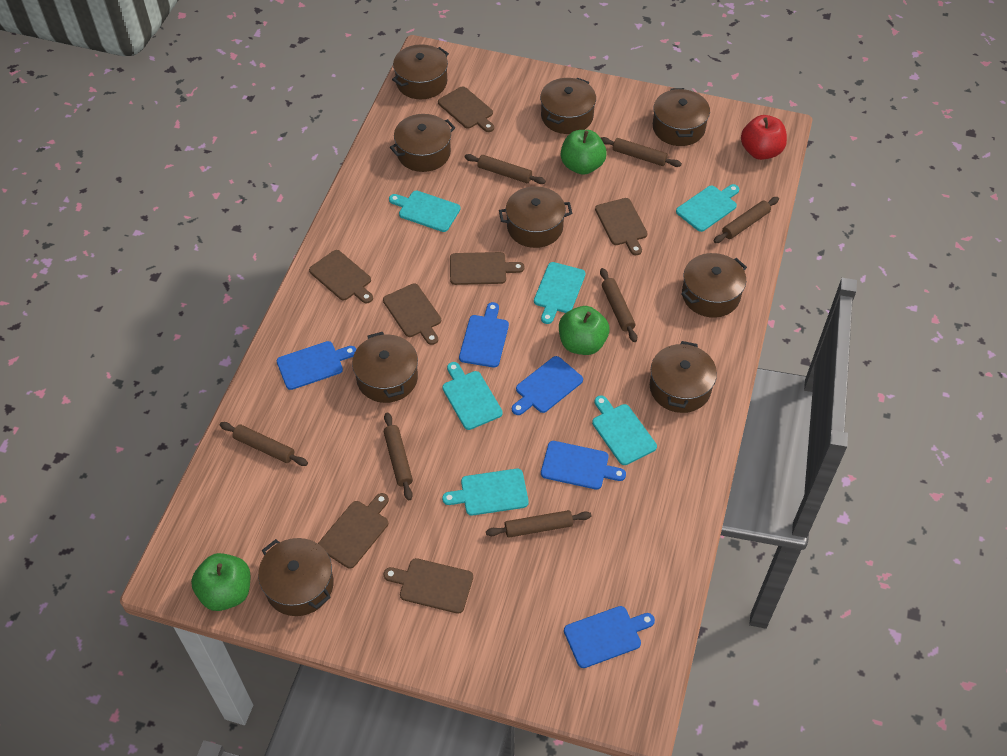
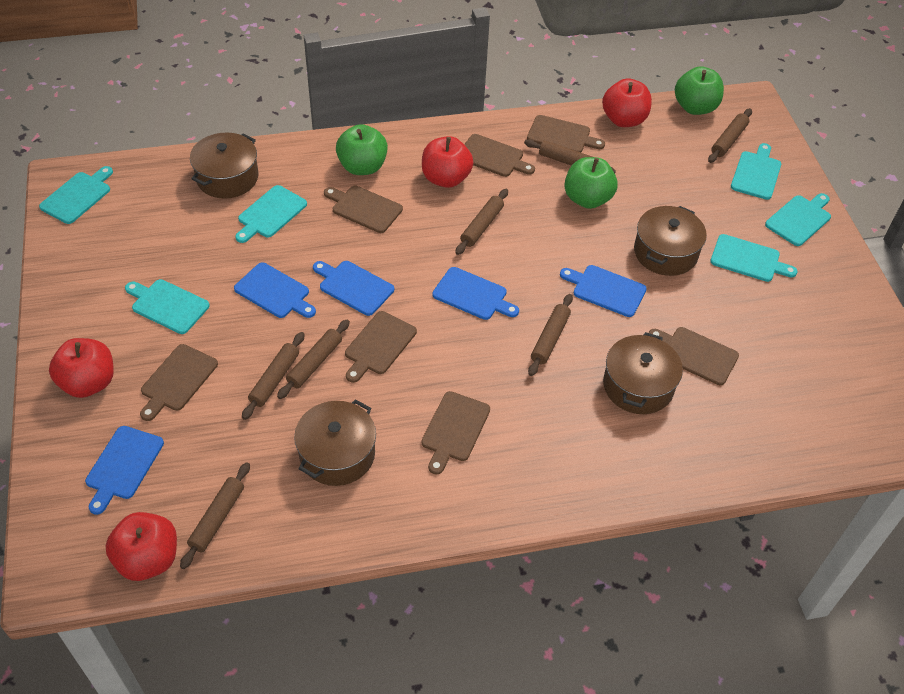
brown pot: [258,538,334,616] [352,332,418,403] [390,114,455,172] [392,44,449,99] [499,186,572,248] [540,78,596,134] [650,341,717,413] [653,88,710,146] [681,253,747,318] = 9 -> [190,133,258,199] [294,399,376,486] [603,332,683,414] [634,206,707,276] = 4
red apple: [741,115,787,160] = 1 -> [49,338,114,398] [105,512,177,581] [422,136,473,188] [602,78,652,127] = 4

